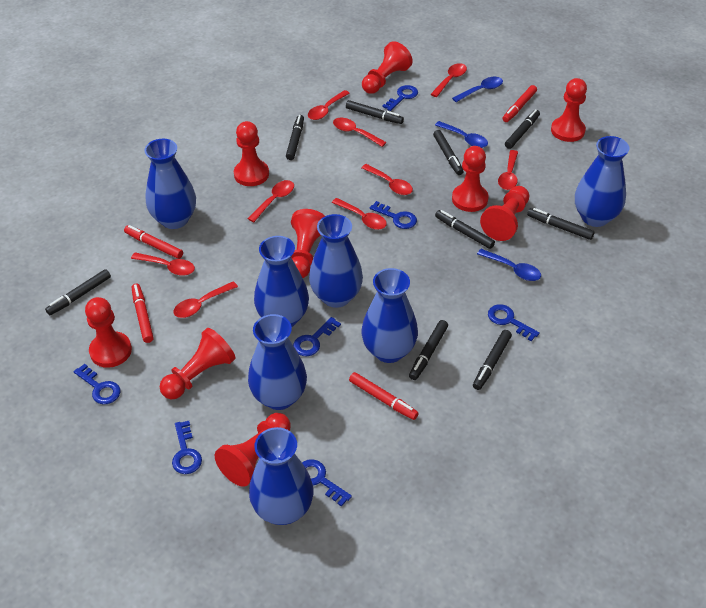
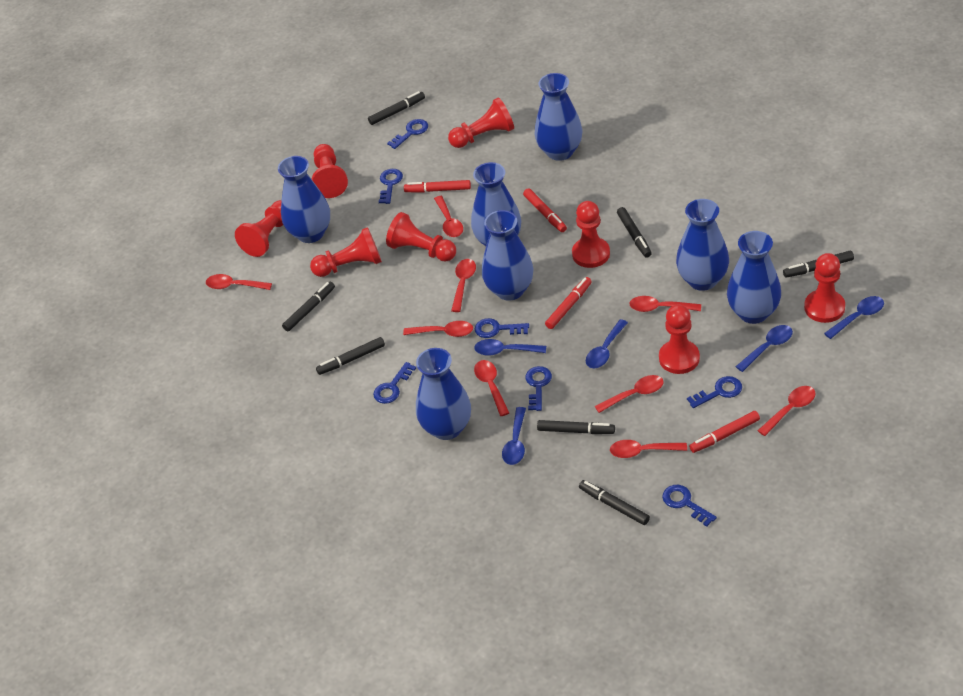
black marker: [45,269,111,315] [286,115,304,160] [346,100,404,124] [409,320,448,380] [433,130,464,175] [435,210,495,249] [473,330,512,390] [505,109,540,149] [527,208,594,240] = 9 -> [282,282,335,332] [316,337,385,375] [368,91,425,125] [537,420,615,434] [579,480,650,525] [617,207,652,258] [783,251,854,278] = 7
blue spoon: [435,121,488,148] [452,77,503,102] [477,249,541,281] = 3 -> [474,339,546,356] [502,407,526,465] [586,319,628,368] [735,325,793,372] [824,296,884,339] = 5
red pawn: [85,297,132,368] [160,328,236,399] [215,413,291,487] [234,121,269,186] [291,209,325,278] [362,41,413,94] [452,146,488,212] [480,186,529,241] [551,78,587,142] = 9 -> [235,200,283,257] [310,227,382,277] [312,144,348,198] [386,212,456,262] [448,98,514,148] [572,201,610,268] [659,304,700,374] [804,253,845,323] = 8

